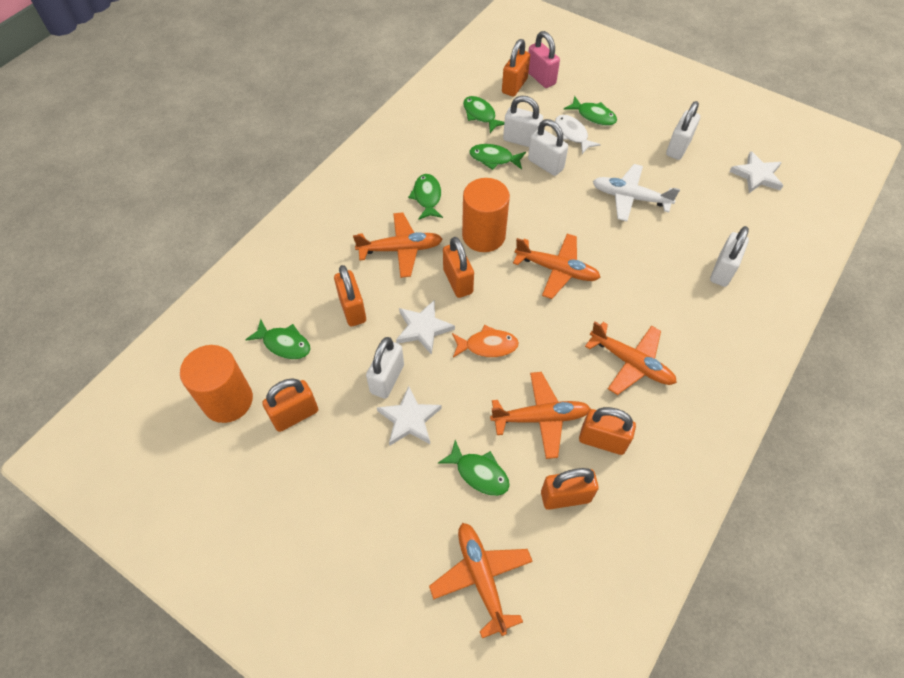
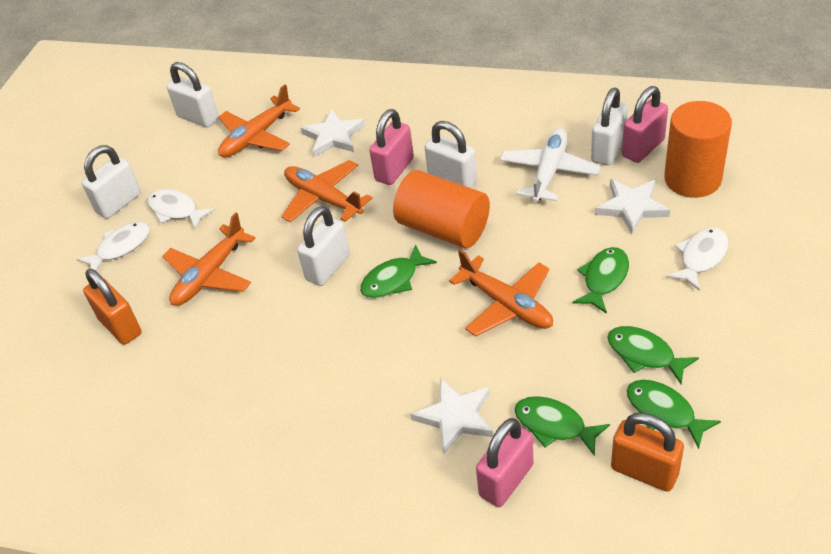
green fish: [245,319,311,359] [408,174,443,220] [438,440,510,496] [463,96,504,133] [469,144,526,170] [564,96,617,126] = 6 -> [360,244,437,298] [514,396,610,456] [573,247,629,314] [607,326,699,384] [627,380,721,449] = 5
orange fish: [452,325,519,358] = 1 -> none = 0
orange padlock: [262,378,318,432] [334,265,366,326] [443,237,474,298] [502,39,530,97] [541,468,599,510] [579,407,636,455] = 6 -> [83,269,142,345] [611,413,684,492] = 2
orange plane: [353,212,442,278] [429,523,533,638] [490,372,591,459] [513,234,600,299] [585,322,677,395] = 5 -> [162,213,255,306] [218,84,300,157] [281,160,372,223] [449,250,553,336] = 4
pink padlock: [528,31,560,88] = 1 -> [369,109,414,185] [476,418,533,507] [622,86,668,163] = 3
white fish: [555,115,601,154] = 1 -> [76,222,150,271] [147,189,215,229] [667,228,729,291] = 3

